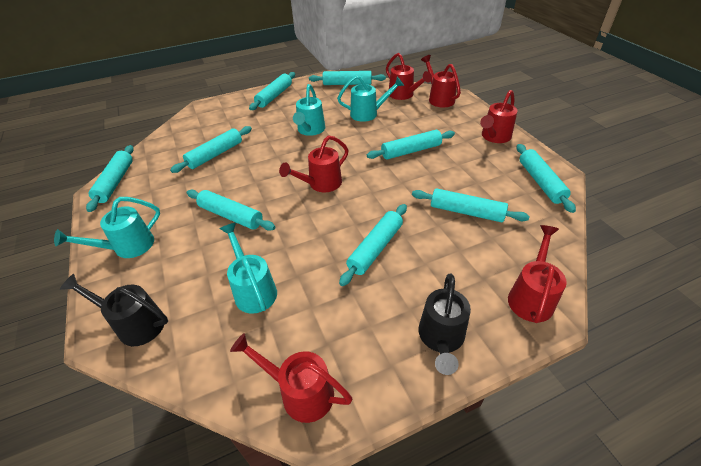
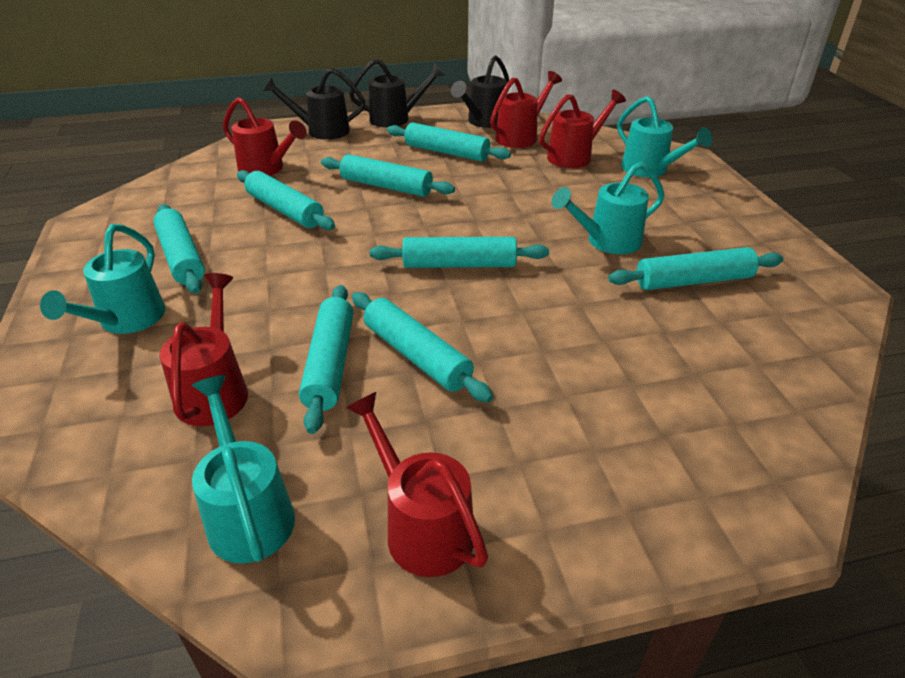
black watering can: [60,274,168,346] [419,273,471,375] = 2 -> [263,68,365,140] [349,58,445,127] [451,55,509,128] = 3
red watering can: [230,333,352,423] [279,135,349,192] [386,53,432,100] [421,55,461,107] [480,90,518,143] [508,225,567,323] = 6 -> [160,273,248,426] [223,97,307,176] [346,392,488,577] [490,71,562,148] [539,90,626,168] = 5
turquoise rolling pin: [86,145,134,212] [170,126,252,173] [187,190,276,231] [249,72,295,110] [309,71,386,85] [339,204,407,286] [367,130,455,159] [412,188,530,222] [517,144,576,213] = 9 -> [153,204,205,294] [237,170,335,230] [299,285,353,434] [321,154,455,197] [352,292,493,403] [370,237,549,268] [387,122,511,162] [608,247,783,290] = 8

